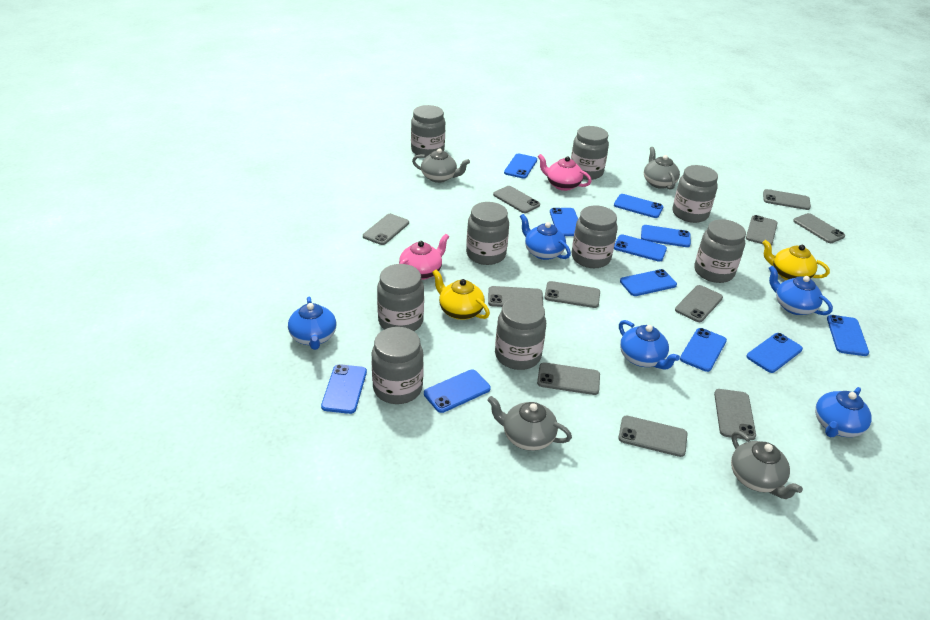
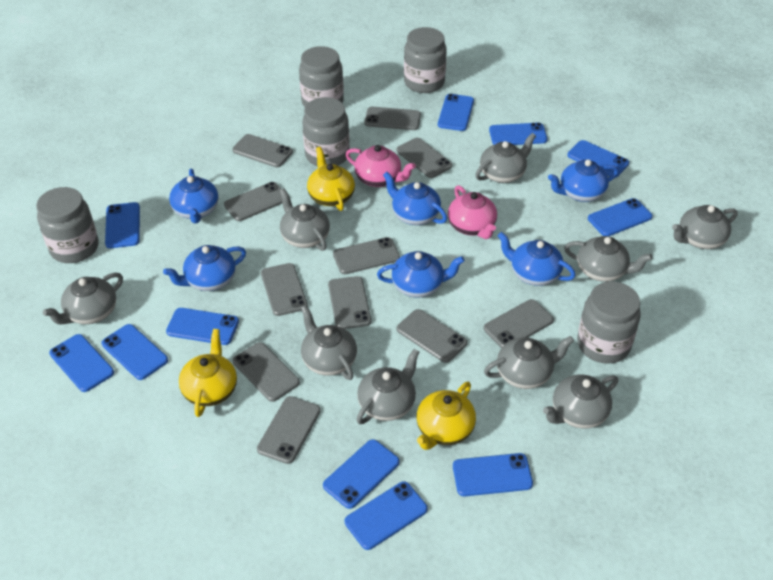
blue teapot: [288,297,336,350] [520,214,571,260] [619,320,680,370] [769,265,833,315] [815,387,872,437] = 5 -> [163,245,246,291] [169,168,218,223] [377,251,464,298] [383,172,447,225] [498,232,576,286] [548,159,618,202] = 6
grey jar: [372,327,424,404] [377,264,424,331] [411,105,445,157] [466,202,509,265] [495,297,546,370] [571,126,609,180] [572,206,618,268] [672,165,718,223] [694,219,746,283] = 9 -> [36,187,98,263] [299,46,344,107] [302,97,350,166] [404,27,447,93] [577,281,641,364] = 5
grey teapot: [412,148,470,183] [487,396,572,451] [644,147,680,190] [731,431,803,499] = 4 -> [43,273,123,325] [280,188,330,251] [301,306,357,380] [357,349,419,424] [475,133,536,183] [484,336,574,389] [543,375,618,428] [564,236,652,282] [672,205,738,249] = 9
yellow teapot: [432,270,490,320] [762,240,830,280] = 2 -> [179,329,237,417] [307,147,355,211] [417,382,476,450] = 3

